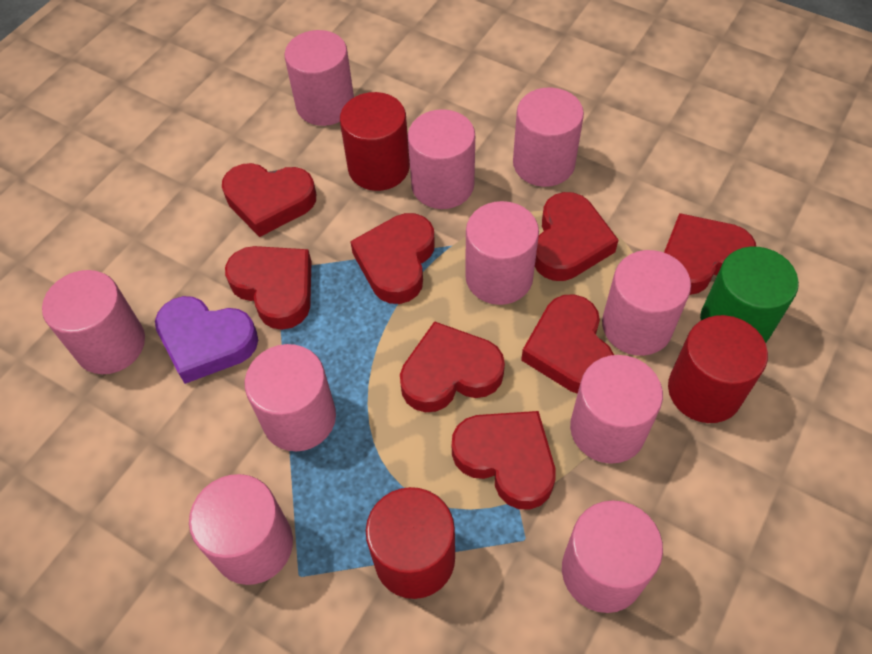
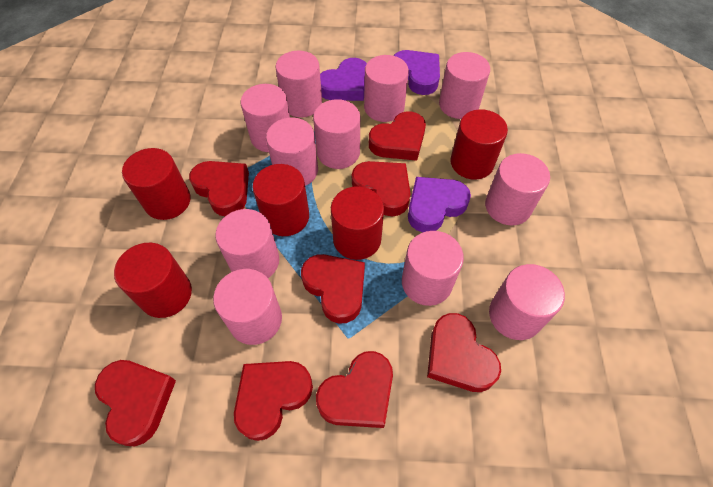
green cylinder: [700,247,799,343] = 1 -> none = 0
pink cylinder: [42,270,145,374] [189,474,293,585] [245,344,336,451] [284,30,354,126] [408,109,475,209] [465,201,539,305] [513,87,584,187] [562,500,663,613] [570,355,663,464] [602,250,691,356] = 10 -> [213,269,282,345] [215,209,279,278] [241,84,290,152] [266,118,318,186] [275,51,322,117] [313,99,360,169] [364,55,409,122] [402,231,464,306] [439,52,490,119] [485,153,550,226] [489,264,565,340] = 11
purple heart: [155,296,258,384] = 1 -> [320,58,367,101] [393,50,440,95] [408,177,471,232] = 3
red cylinder: [340,92,410,191] [366,487,455,599] [668,315,768,423] = 3 -> [114,243,192,318] [122,148,191,220] [252,164,309,236] [331,186,384,260] [450,109,508,180] = 5

